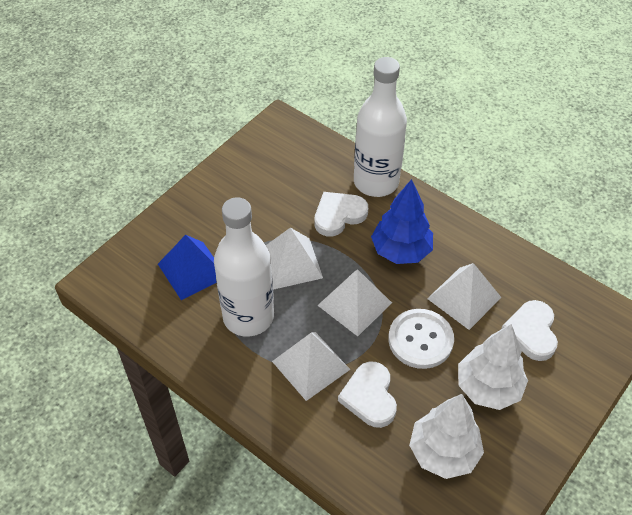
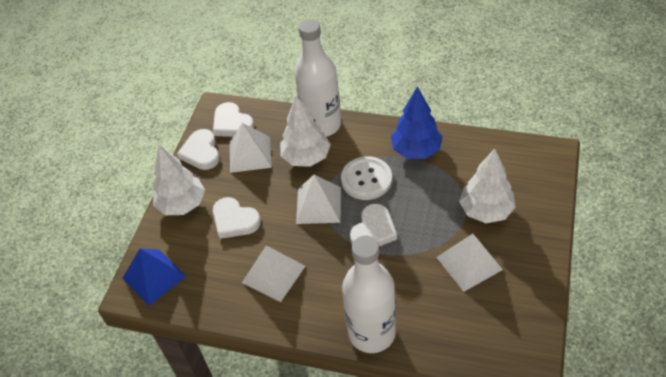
white heart: [315,192,368,237] [338,362,397,428] [501,300,558,361] = 3 -> [177,129,220,170] [213,102,254,137] [213,197,261,239] [350,204,397,246] = 4
white tree: [409,394,484,479] [458,324,528,410] = 2 -> [153,145,205,215] [280,95,331,167] [459,148,516,223] = 3

